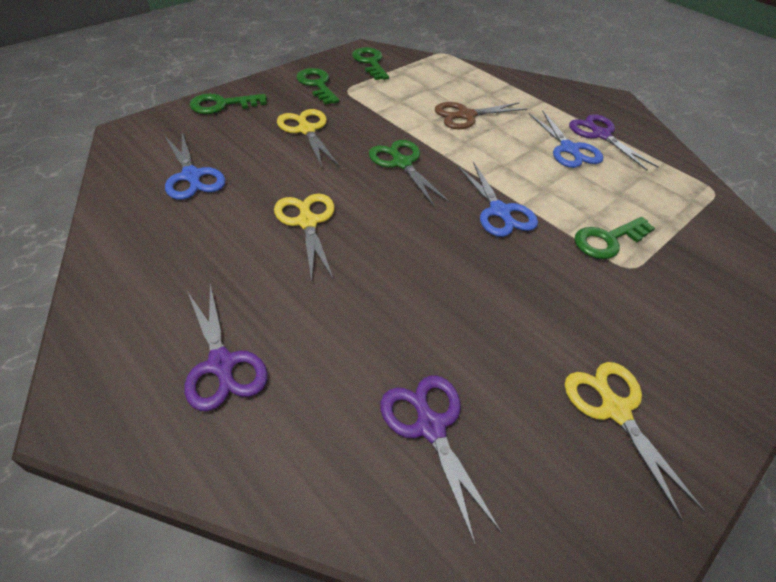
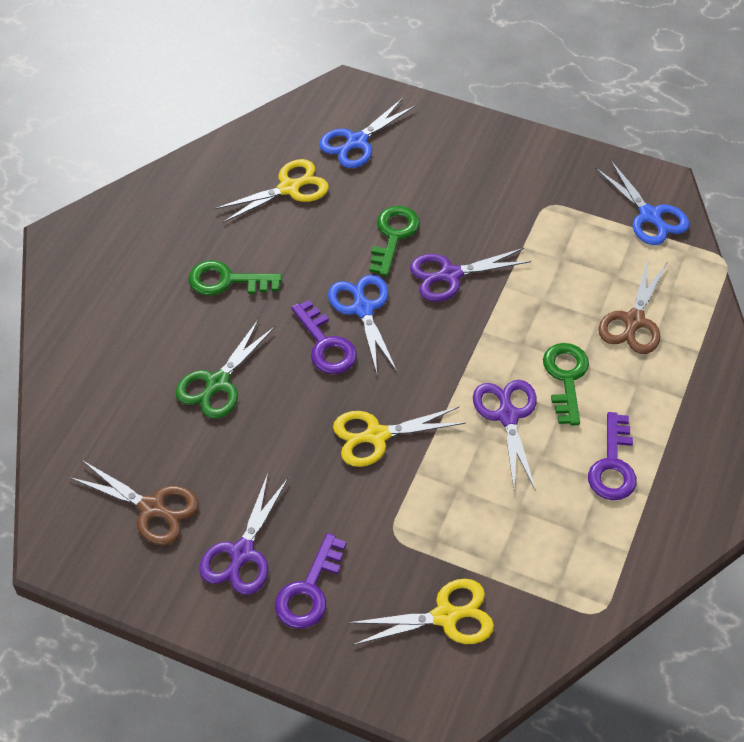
brown scissors: [435,102,527,129] = 1 -> [69,460,199,545] [598,260,667,354] = 2
green key: [190,94,267,114] [296,68,340,105] [352,47,389,80] [575,217,655,259] = 4 -> [188,260,282,295] [369,206,420,276] [543,343,589,425] = 3
purple key: none = 0 -> [275,533,347,629] [291,300,357,374] [588,412,637,500] = 3

